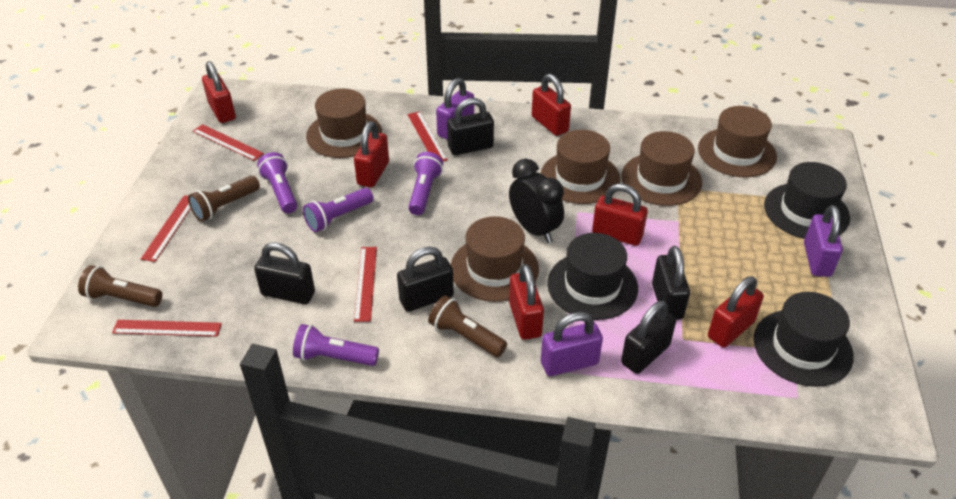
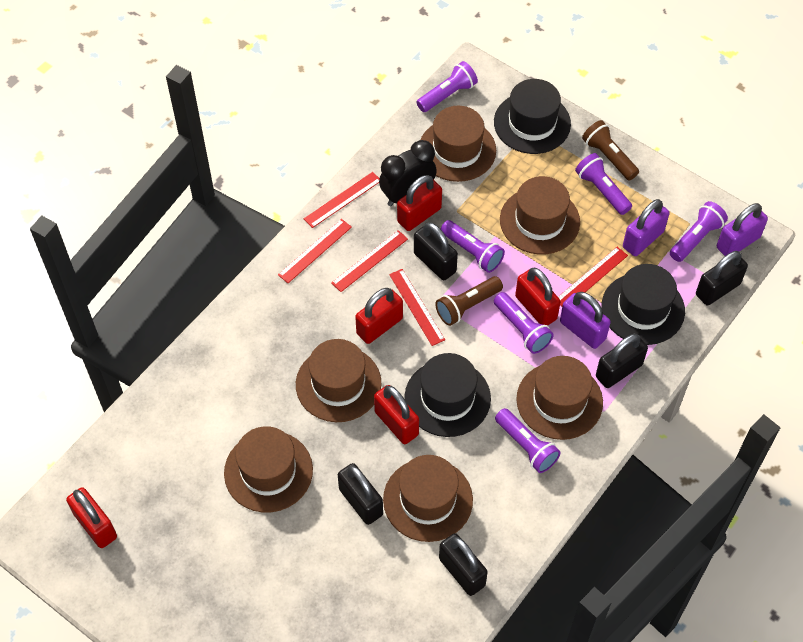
brown flashlight: [78,265,162,307] [188,176,260,221] [428,295,507,357] = 3 -> [435,276,503,326] [582,120,639,180] = 2
brown hat: [306,89,382,158] [451,216,539,302] [541,130,620,204] [622,131,702,206] [698,106,777,177] = 5 -> [224,426,313,512] [296,339,382,422] [383,455,473,542] [420,106,496,182] [500,176,580,255] [516,356,603,440] = 6
purple flashlight: [257,152,297,213] [293,324,379,366] [303,188,373,232] [408,152,443,215] = 4 -> [416,61,478,112] [441,220,505,273] [494,292,554,354] [495,408,561,473] [575,153,632,215] [670,201,728,262] = 6
red padlock: [202,61,236,123] [354,121,389,188] [509,264,544,340] [532,74,571,136] [592,184,648,246] [708,276,764,348] = 6 -> [66,487,117,548] [355,288,403,344] [374,385,419,444] [397,175,442,231] [515,268,561,326] = 5

